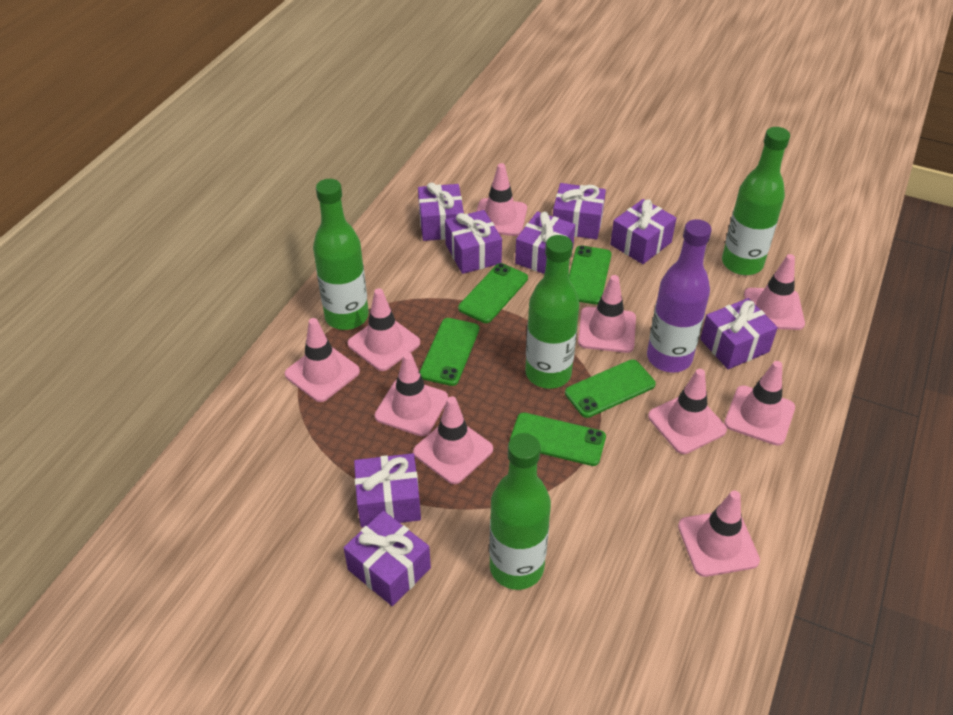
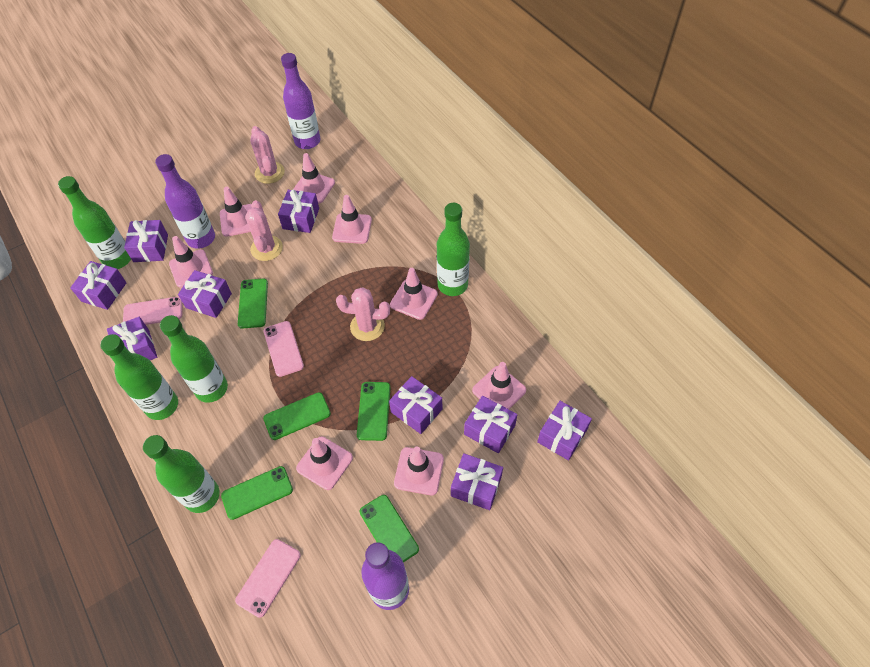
green bottle: [313,179,369,330] [489,433,551,590] [525,235,579,389] [722,127,790,275] = 4 -> [58,176,131,269] [100,334,178,420] [143,435,220,513] [160,315,228,403] [437,203,470,296] = 5
pink cactus: none = 0 -> [245,200,283,261] [250,126,285,184] [336,287,390,341] = 3
pink phone: none = 0 -> [123,296,182,325] [235,539,301,618] [264,321,304,377] = 3
pink traffic cone: [285,318,360,402] [347,288,420,371] [375,352,448,436] [413,396,493,484] [476,163,527,236] [578,275,636,353] [648,369,727,454] [678,491,760,577] [724,361,795,446] [744,254,805,330] = 10 -> [169,236,213,288] [220,187,252,237] [293,153,335,204] [296,437,353,490] [332,195,372,244] [390,268,438,320] [394,447,444,495] [472,362,526,409] = 8
purple bottle: [647,219,712,372] = 1 -> [155,154,215,249] [281,53,320,149] [361,542,409,610] = 3
purple gift: [344,511,431,606] [354,453,421,527] [418,183,464,241] [445,210,502,274] [515,211,575,274] [553,183,606,240] [610,199,676,264] [700,298,778,369] = 8 -> [70,261,127,310] [107,317,157,360] [124,220,168,262] [178,270,232,318] [278,190,319,233] [389,376,442,434] [451,453,503,510] [464,396,518,453] [537,401,592,461] = 9

